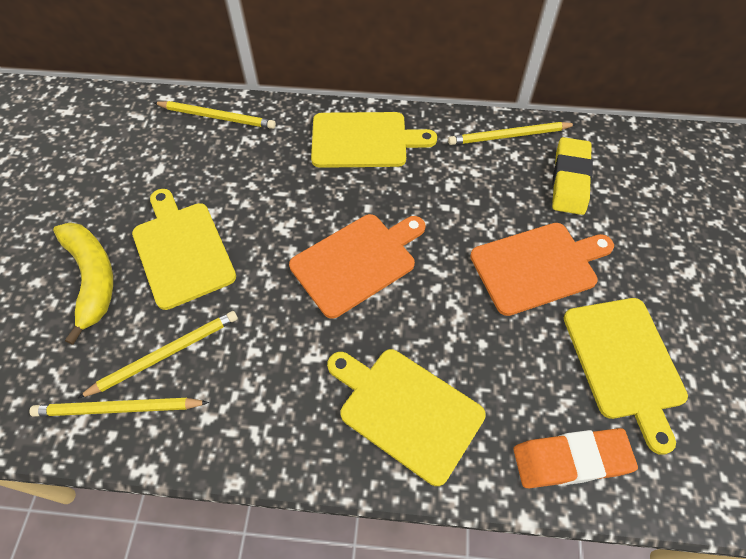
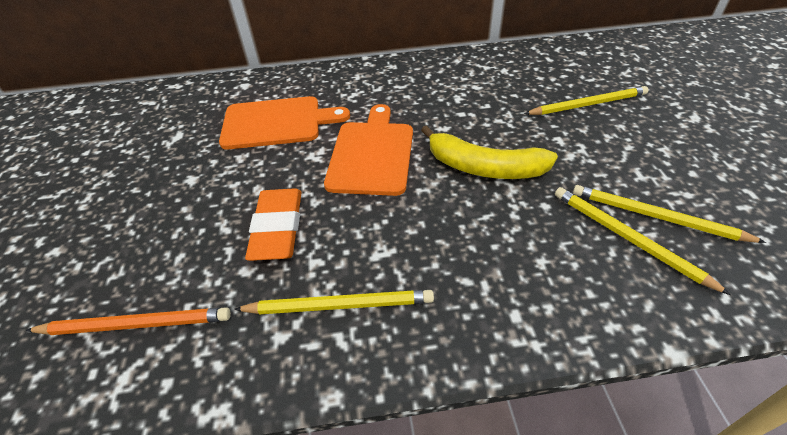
orange pencil: none = 0 -> [25,307,231,335] = 1
yellow cutting board: [132,189,236,310] [311,112,437,168] [327,349,486,486] [564,298,688,455] = 4 -> none = 0
yellow eraser: [552,137,593,215] = 1 -> none = 0

